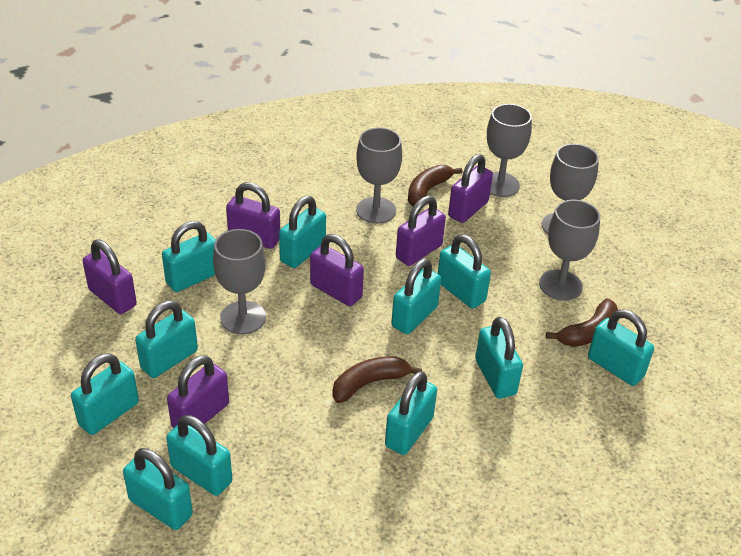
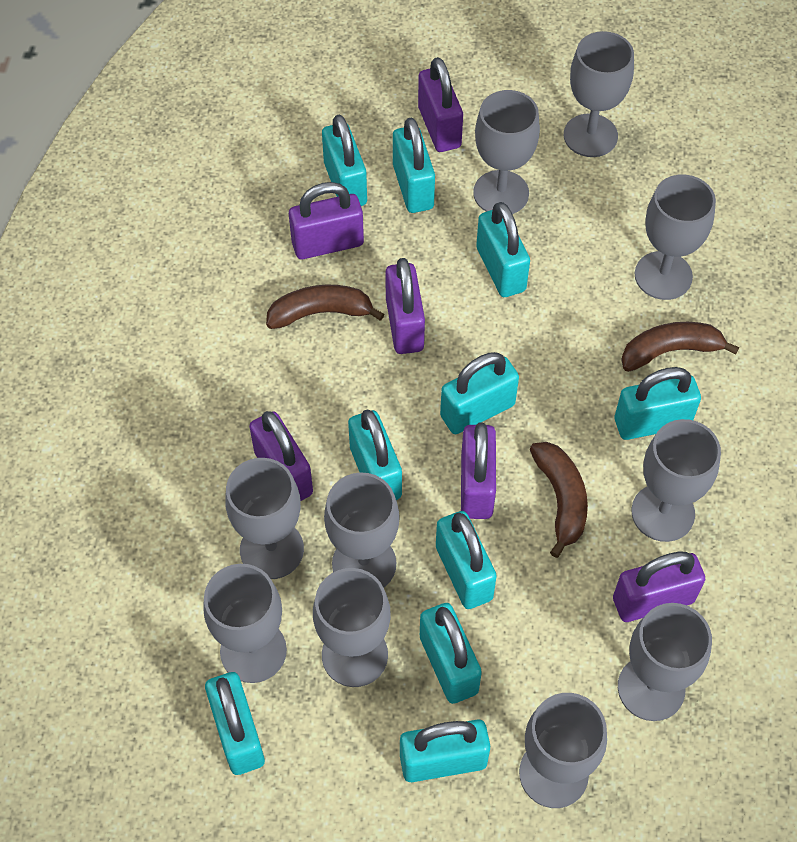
grey goblet: [213,229,266,334] [356,127,402,224] [487,104,532,197] [539,200,600,301] [542,144,599,234] = 5 -> [203,564,287,683] [225,458,304,579] [313,568,391,687] [324,472,399,588] [473,90,540,214] [519,693,607,808] [564,31,634,157] [618,603,712,721] [631,419,721,542] [635,174,716,300] = 10
turquoise padlock: [71,353,139,435] [123,448,193,530] [135,301,198,378] [162,221,216,292] [166,415,232,496] [279,196,326,268] [385,371,437,455] [391,259,441,334] [438,234,491,308] [475,317,523,399] [588,309,654,386] = 11 -> [205,672,265,775] [322,115,367,206] [348,410,402,500] [393,118,435,213] [400,719,490,782] [420,603,482,704] [436,511,497,609] [440,352,519,434] [476,202,530,297] [615,367,701,440] = 10

